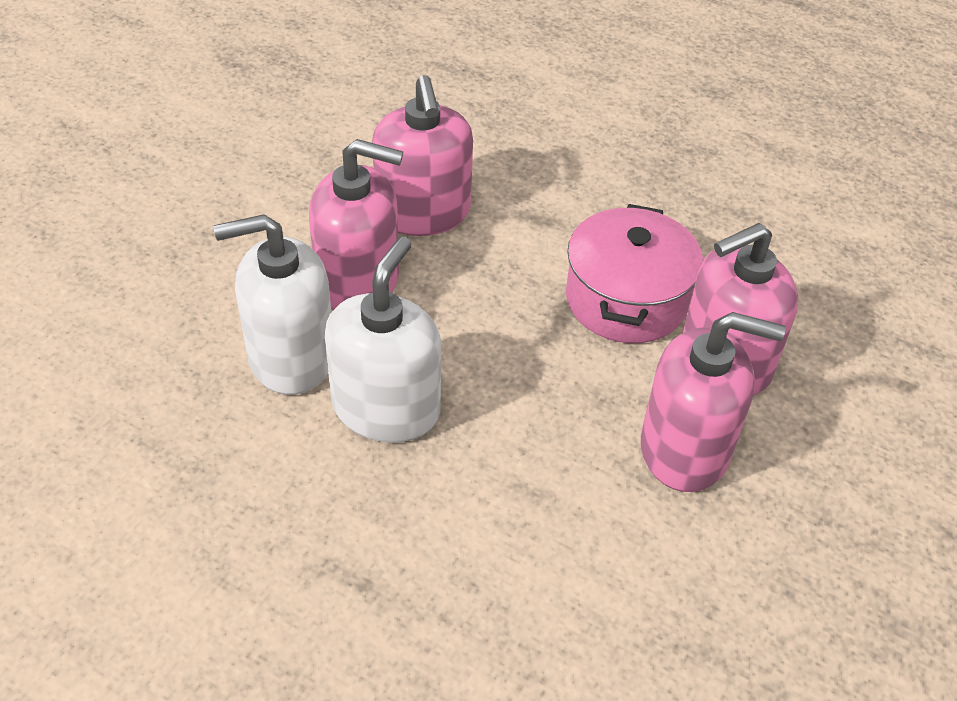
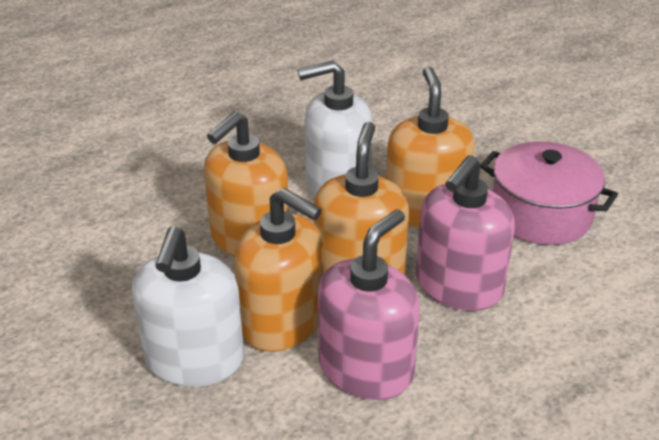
orange soap dispenser: none = 0 -> [204,111,289,256] [234,188,323,352] [314,122,409,274] [386,66,475,228] = 4
pink soap dispenser: [309,139,403,310] [372,75,473,236] [641,312,786,492] [682,223,798,395] = 4 -> [318,209,420,400] [416,155,515,311] = 2

